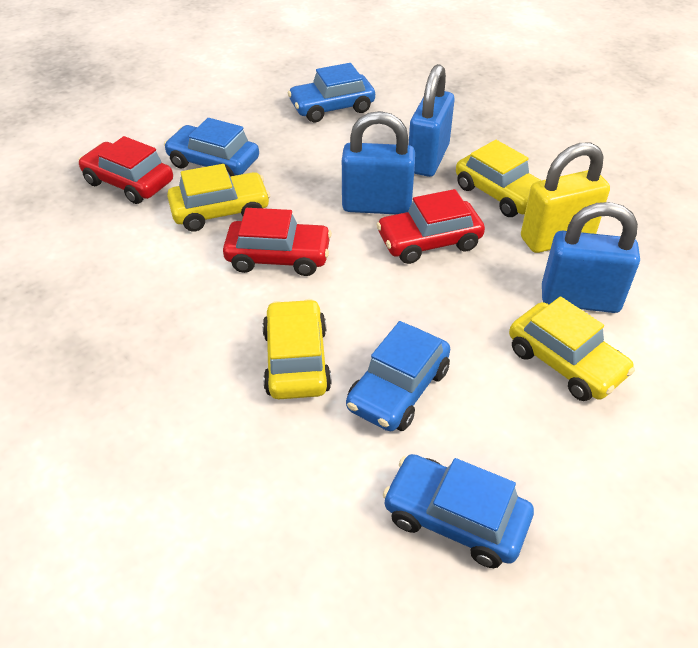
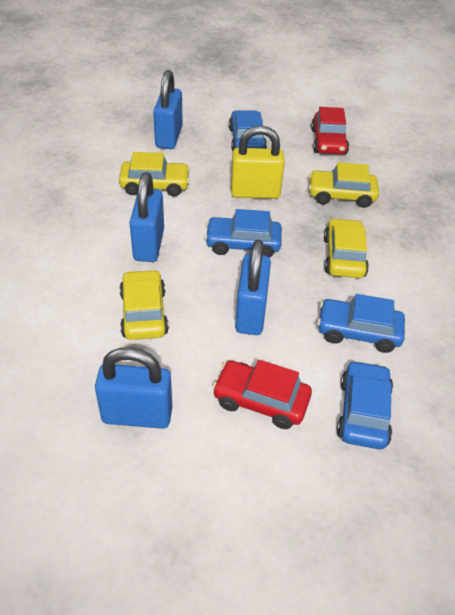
blue padlock: [342,111,415,214] [409,64,455,177] [542,202,640,313] = 3 -> [95,347,172,429] [129,172,164,262] [153,70,183,149] [235,240,271,335] = 4
red car: [78,136,173,204] [223,208,332,276] [376,189,485,264] = 3 -> [212,360,312,429] [311,107,349,154] = 2

